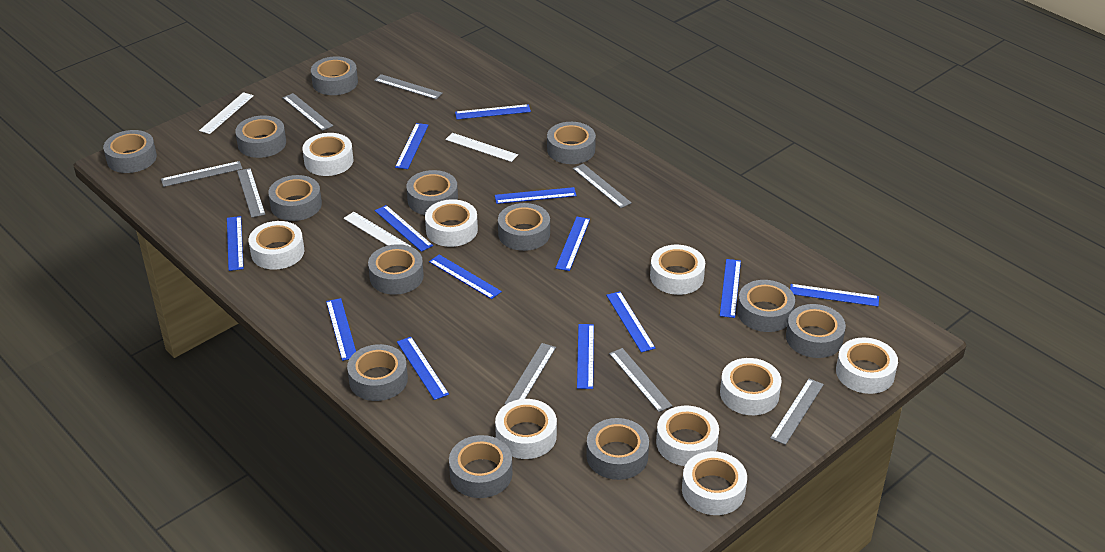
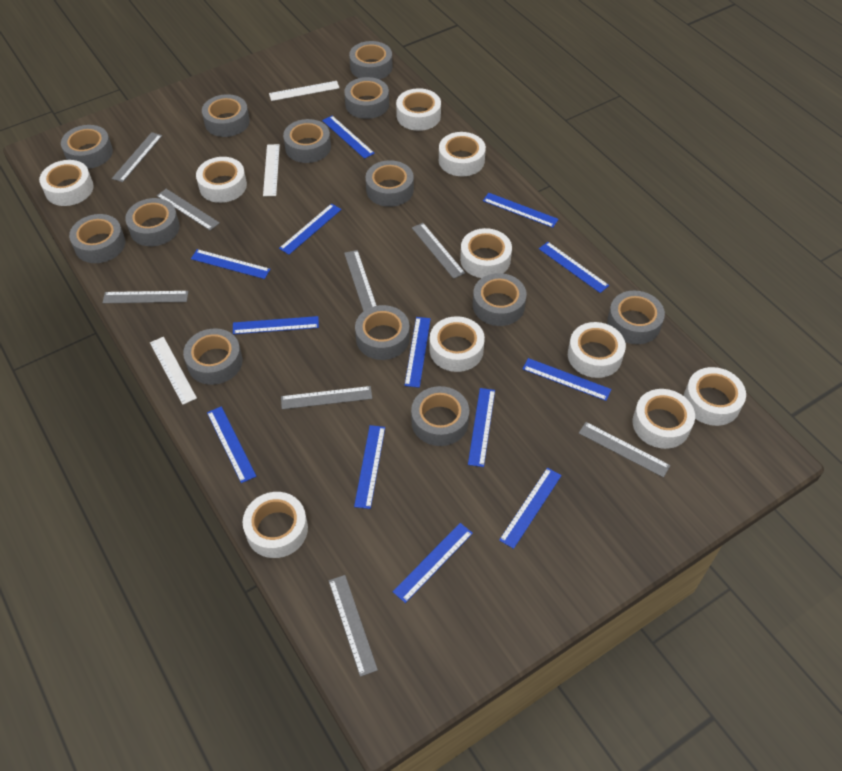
white tape: [249,221,304,270] [302,133,353,176] [425,199,478,247] [495,399,557,459] [650,245,705,295] [656,406,719,466] [682,451,747,515] [720,358,782,415] [836,338,898,394] = 9 -> [39,160,94,206] [196,157,247,203] [243,492,308,558] [396,88,441,131] [429,316,485,372] [439,132,486,176] [460,228,512,278] [568,322,626,378] [633,389,695,449] [684,367,746,426] = 10

